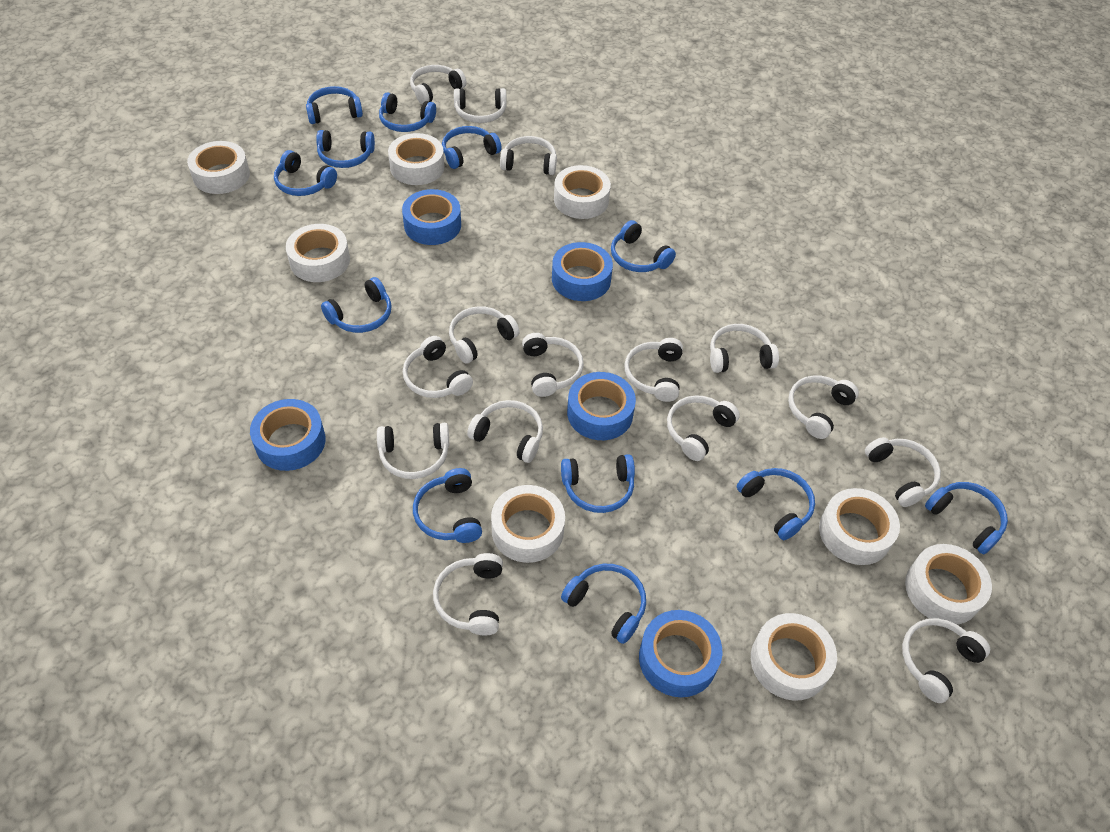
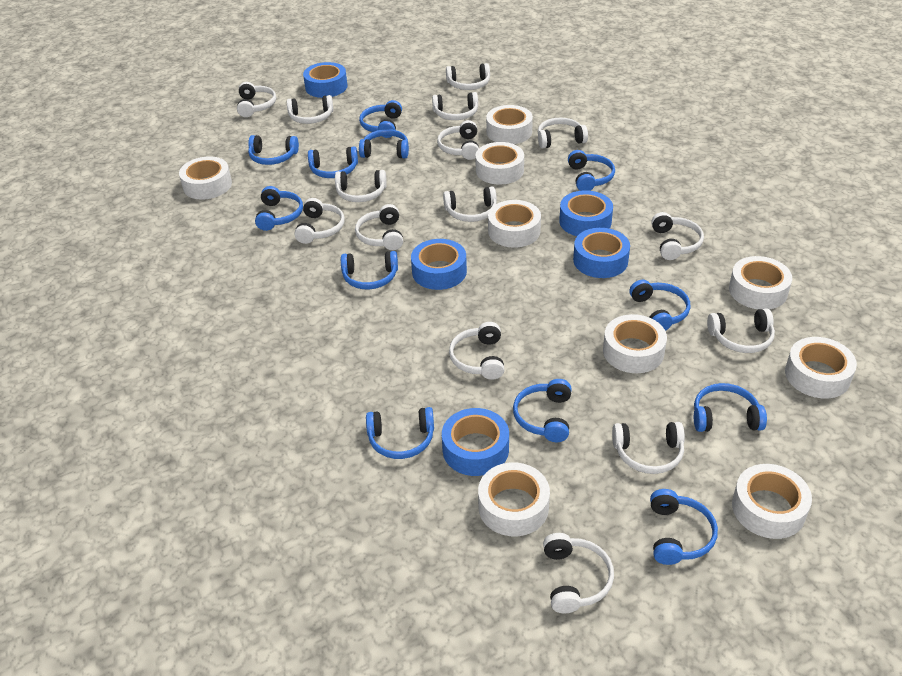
white tape: [187,141,250,194] [286,224,350,282] [388,133,445,185] [491,485,565,563] [554,165,611,219] [751,613,837,701] [819,488,900,565] [905,544,992,625] = 8 -> [179,156,232,200] [475,142,524,185] [478,462,550,536] [486,105,533,144] [488,200,541,248] [603,314,667,373] [729,256,792,309] [732,464,812,539] [785,337,857,399] = 9

